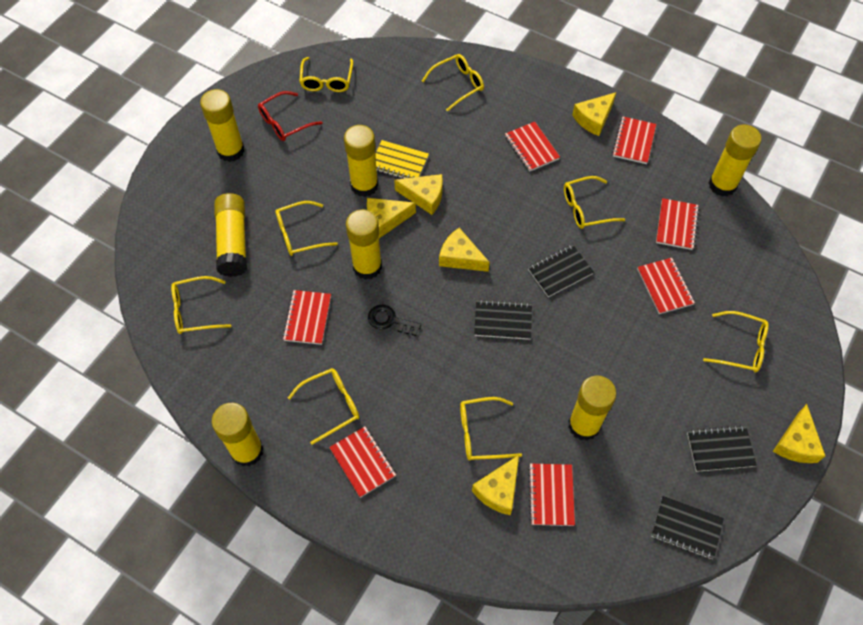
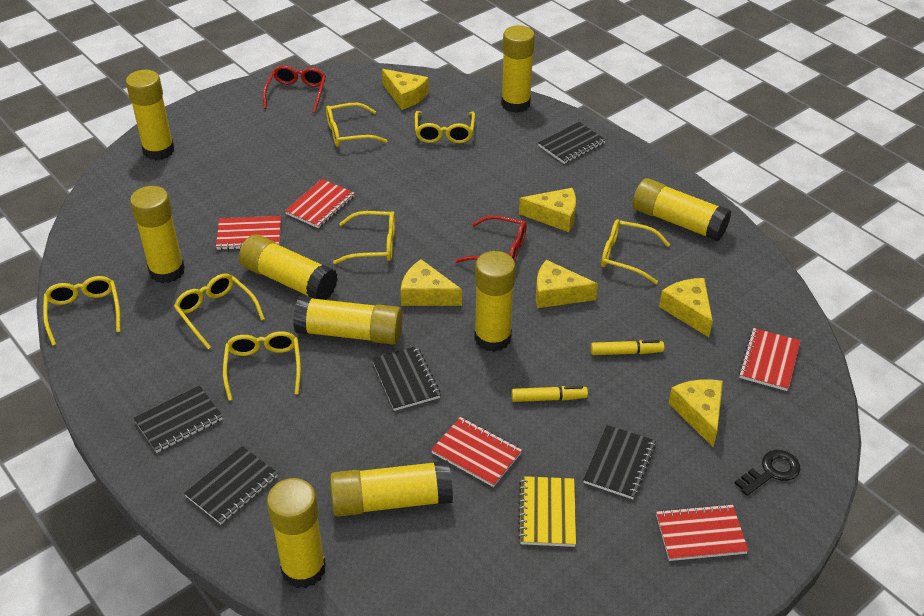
black notebook: [474,299,532,340] [528,244,594,297] [651,496,724,559] [687,425,757,472] = 4 -> [134,385,223,453] [184,446,278,524] [372,346,441,411] [538,122,606,164] [583,425,656,499] = 5
red glasses: [258,91,323,141] = 1 -> [263,65,326,113] [455,215,527,263] = 2
red notebook: [282,290,331,345] [329,426,396,498] [505,122,560,172] [528,464,575,526] [612,116,656,164] [637,258,695,314] [656,198,699,250] = 7 -> [216,216,281,250] [285,179,355,228] [431,417,522,487] [656,504,749,561] [738,328,800,391] = 5
yellow glasses: [171,276,231,334] [275,201,338,256] [288,368,359,445] [299,57,353,92] [422,54,484,112] [460,397,522,461] [564,176,625,229] [703,311,769,373] = 8 -> [43,276,120,346] [174,273,265,349] [223,331,301,401] [326,103,387,147] [333,211,395,264] [415,111,475,143] [601,219,670,284] = 7
yellow glue stick: [200,89,245,162] [212,403,264,467] [214,193,247,277] [344,125,379,197] [346,209,382,280] [568,376,617,441] [708,124,761,197] = 7 -> [126,70,175,160] [130,186,185,283] [239,234,338,300] [267,478,326,588] [293,296,402,345] [330,460,453,517] [474,251,516,352] [501,25,535,113] [633,178,731,242] = 9
yellow marker: none = 0 -> [512,386,588,402] [591,340,664,355] = 2

